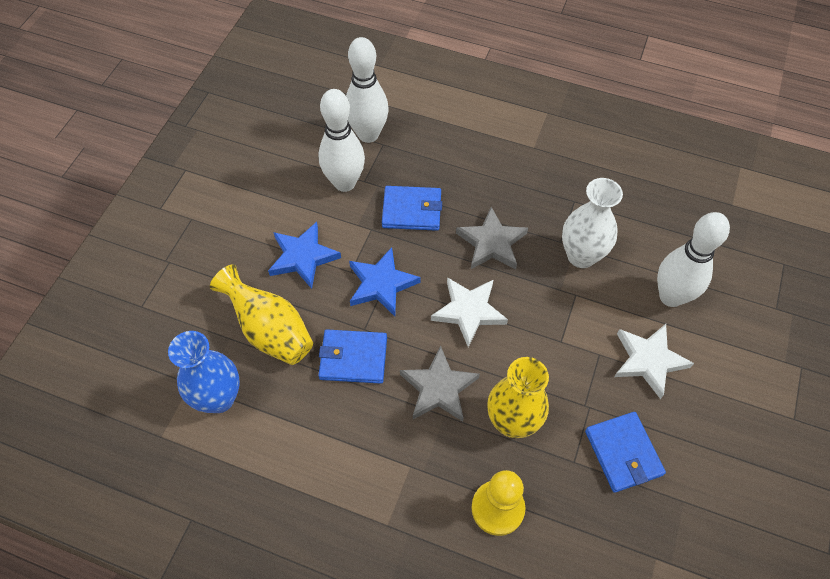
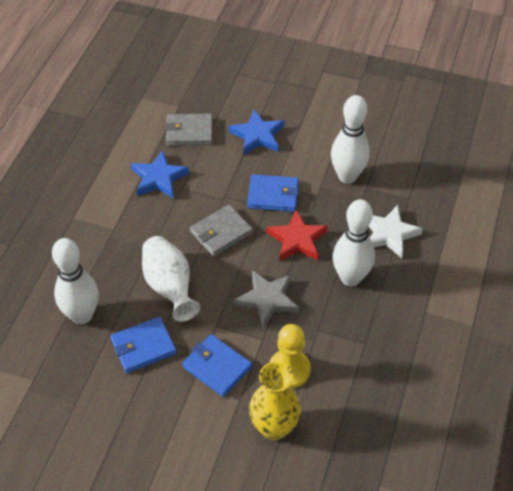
blue vase: [168,331,240,413] = 1 -> none = 0
grey star: [400,346,480,422] [456,207,528,269] = 2 -> [234,270,299,328] = 1
grey wallet: none = 0 -> [165,114,213,146] [190,205,253,257] = 2
red star: none = 0 -> [266,210,328,261] = 1
white star: [431,277,508,347] [614,324,694,399] = 2 -> [368,205,423,258] = 1
yellow vase: [210,264,313,365] [487,357,549,438] = 2 -> [249,362,301,440] = 1

